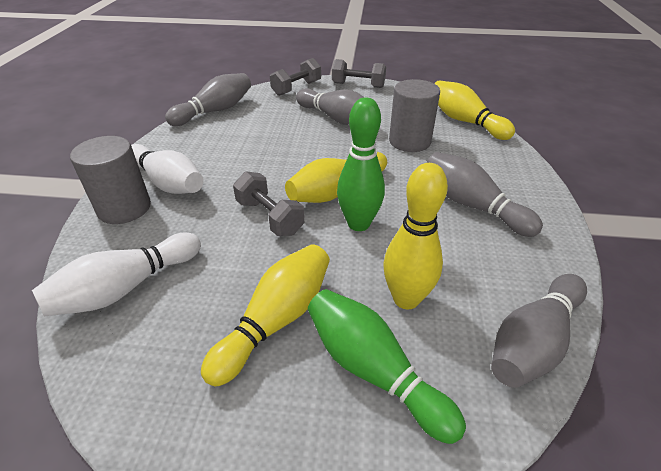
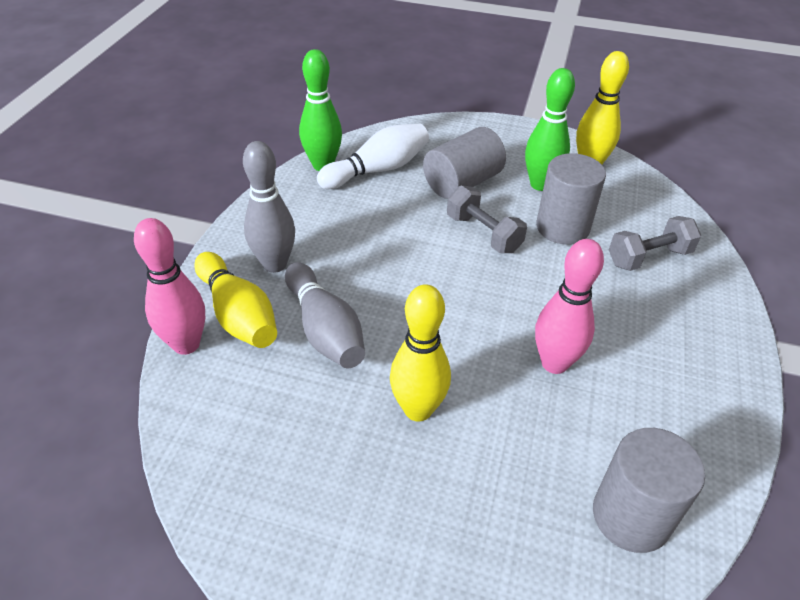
grey bowling pin: [165,73,251,126] [296,88,365,125] [426,152,543,237] [491,274,587,388] = 4 -> [243,141,295,273] [285,262,365,368] = 2
grey cylinder: [70,136,151,224] [389,79,440,152] = 2 -> [423,127,506,199] [536,153,606,245] [593,428,705,553] = 3
grey dumbbell: [233,171,304,236] [270,58,321,96] [332,59,386,88] = 3 -> [447,185,527,253] [609,216,701,271] = 2
pink bowling pin: none = 0 -> [134,218,205,355] [535,239,604,374] = 2
white bowling pin: [32,232,201,316] [131,144,204,194] = 2 -> [317,124,429,189] = 1
yellow bowling pin: [201,244,330,386] [285,152,387,203] [383,163,448,310] [434,80,515,140] = 4 -> [194,252,277,348] [390,284,451,422] [576,51,629,164] = 3

